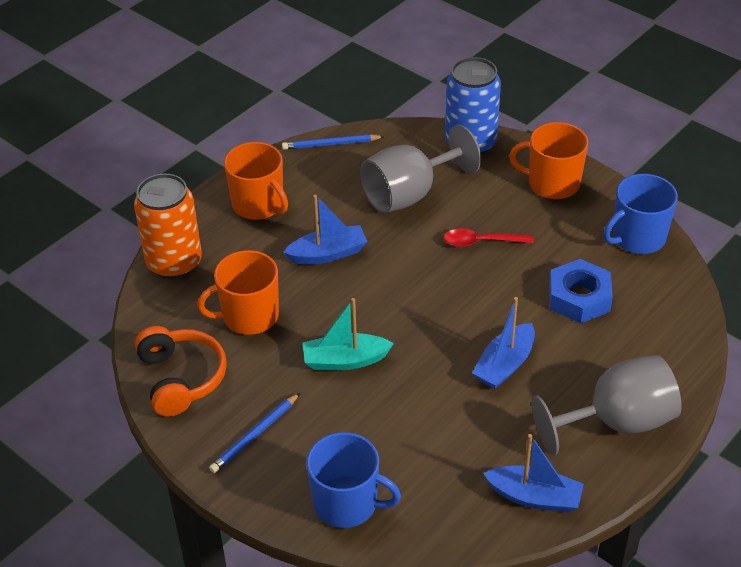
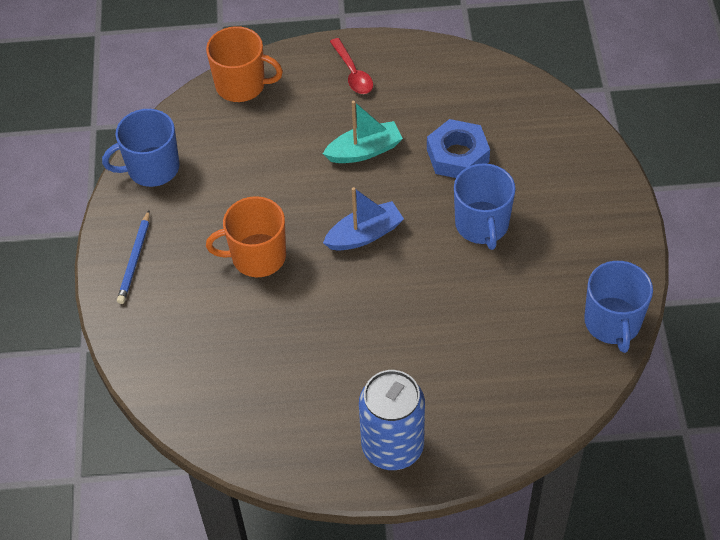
blue boat: [283,195,368,264] [472,297,535,389] [483,434,584,513] = 3 -> [323,187,404,251] = 1
blue mug: [307,432,401,528] [604,174,678,254] = 2 -> [102,109,179,187] [454,163,515,250] [584,261,653,353] = 3
blue pencil: [209,393,300,473] [282,134,385,150] = 2 -> [117,210,150,304] = 1
grey goblet: [360,125,481,213] [532,355,682,455] = 2 -> none = 0
orange can: [134,174,202,279] = 1 -> none = 0
orange headphones: [135,326,227,416] = 1 -> none = 0
orange mug: [197,250,279,335] [224,142,288,220] [509,122,588,199] = 3 -> [206,26,283,102] [206,196,286,277] = 2

